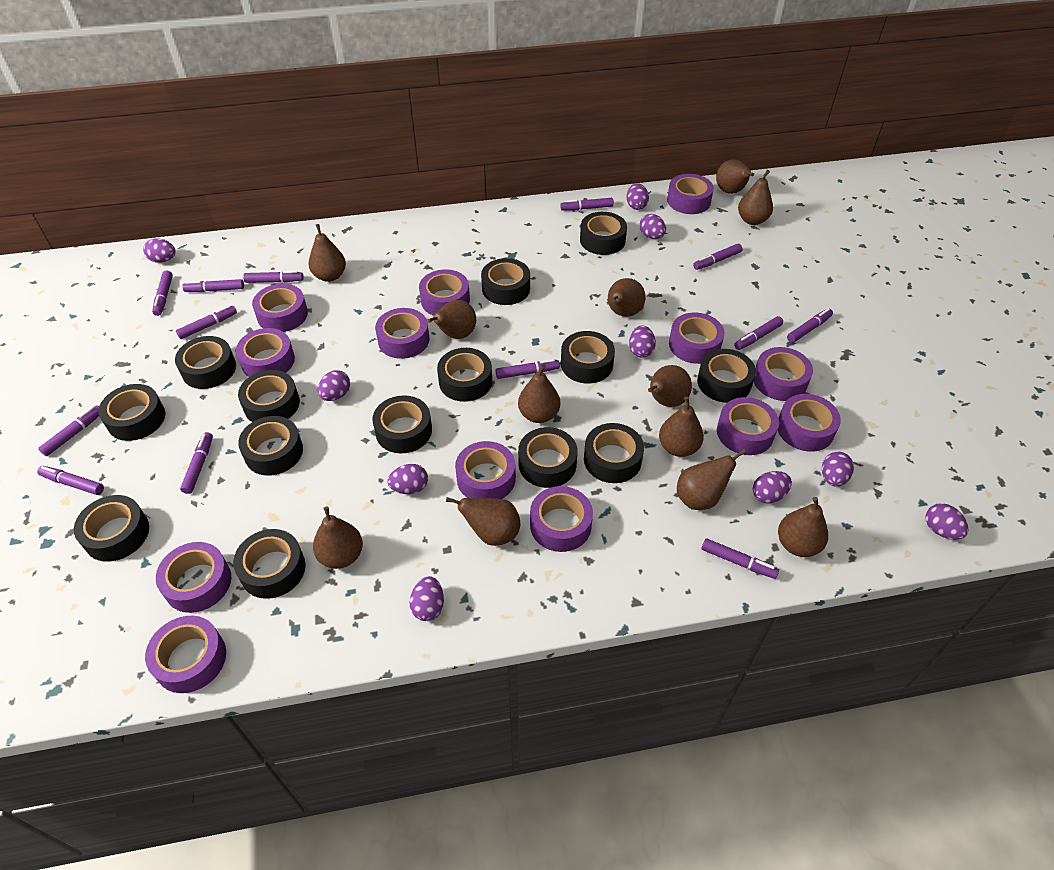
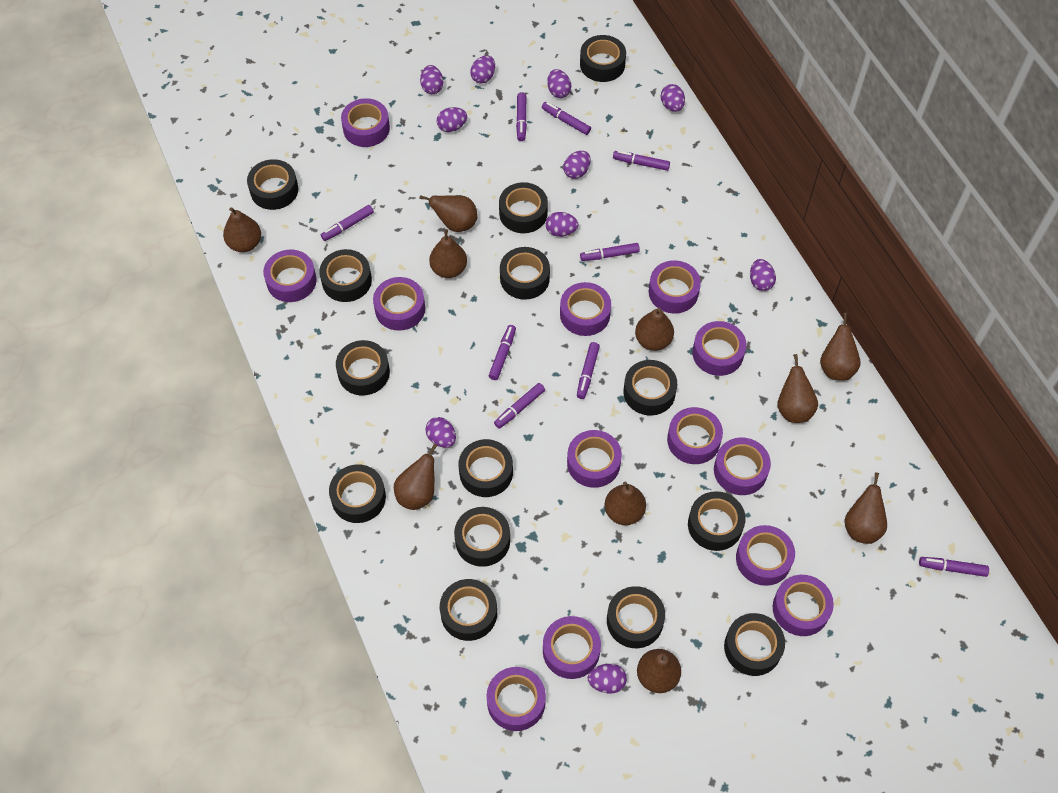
brown pear: [309,224,346,282] [313,506,363,569] [428,300,476,339] [446,497,520,546] [518,364,560,423] [608,278,646,317] [648,365,692,407] [659,397,704,457] [677,449,746,510] [716,159,754,194] [738,170,773,225] [778,497,828,557] = 12 -> [223,207,261,252] [394,444,437,510] [420,195,478,232] [429,229,467,278] [604,481,646,525] [635,308,674,351] [637,649,681,693] [777,354,818,423] [820,313,861,381] [845,473,887,544] = 10
purple marker: [37,466,104,495] [38,405,99,456] [152,271,173,316] [176,305,237,339] [180,432,213,494] [182,279,244,292] [243,271,304,283] [496,359,560,379] [560,198,614,211] [693,244,742,270] [701,538,779,579] [734,316,783,350] [787,308,833,343] = 13 -> [321,205,374,241] [488,325,516,380] [494,383,545,429] [516,93,527,141] [542,102,591,135] [577,342,600,399] [580,243,640,261] [613,151,670,171] [919,557,989,577] = 9

